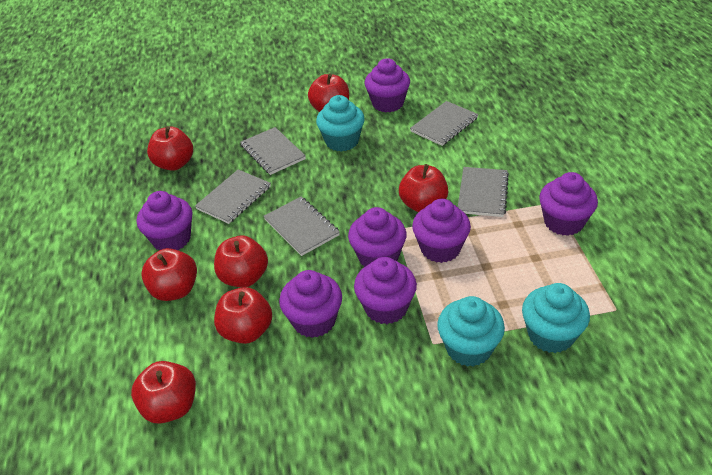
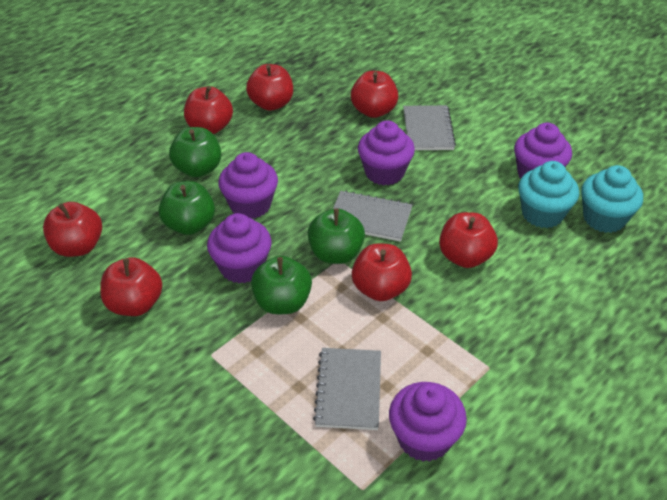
green apple: none = 0 -> [159,181,215,235] [169,127,221,177] [251,256,312,314] [308,208,365,264] = 4
grey notebook: [195,169,271,224] [240,127,306,175] [264,197,340,256] [410,101,478,146] [458,167,509,217] = 5 -> [313,348,381,430] [333,190,412,242] [403,105,456,150] = 3
purple cupcake: [137,191,192,250] [279,270,342,338] [348,207,406,267] [354,257,417,324] [365,58,410,112] [412,199,471,263] [539,172,598,236] = 7 -> [207,213,271,283] [218,152,278,218] [358,120,415,186] [389,382,467,462] [514,123,572,178] = 5
turquoise cupcake: [316,95,365,152] [437,296,505,367] [522,283,590,353] = 3 -> [518,161,579,228] [581,165,643,233] = 2

